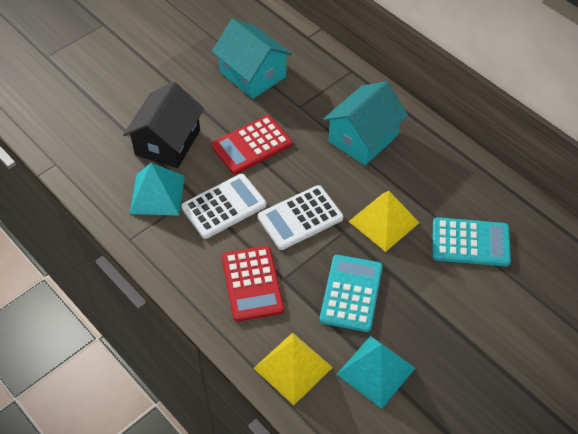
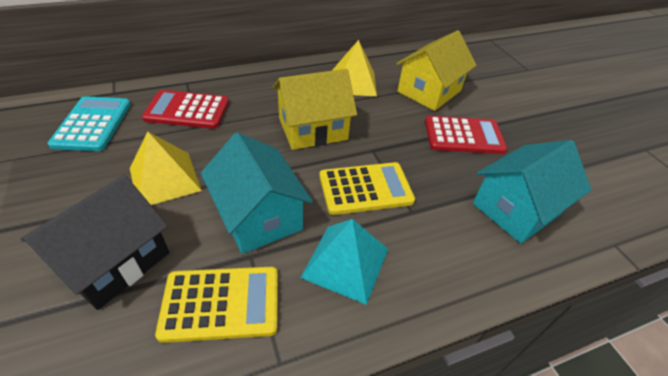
turquoise calculator: [320,255,383,332] [432,217,511,266] = 2 -> [48,96,131,151] = 1
turquoise pyramid: [130,163,185,216] [336,336,415,409] = 2 -> [300,219,388,305] = 1
white calculator: [181,174,266,239] [258,185,343,250] = 2 -> none = 0
yellow calculator: none = 0 -> [155,267,278,343] [319,162,415,215] = 2
yellow house: none = 0 -> [273,69,357,150] [396,30,477,111] = 2

